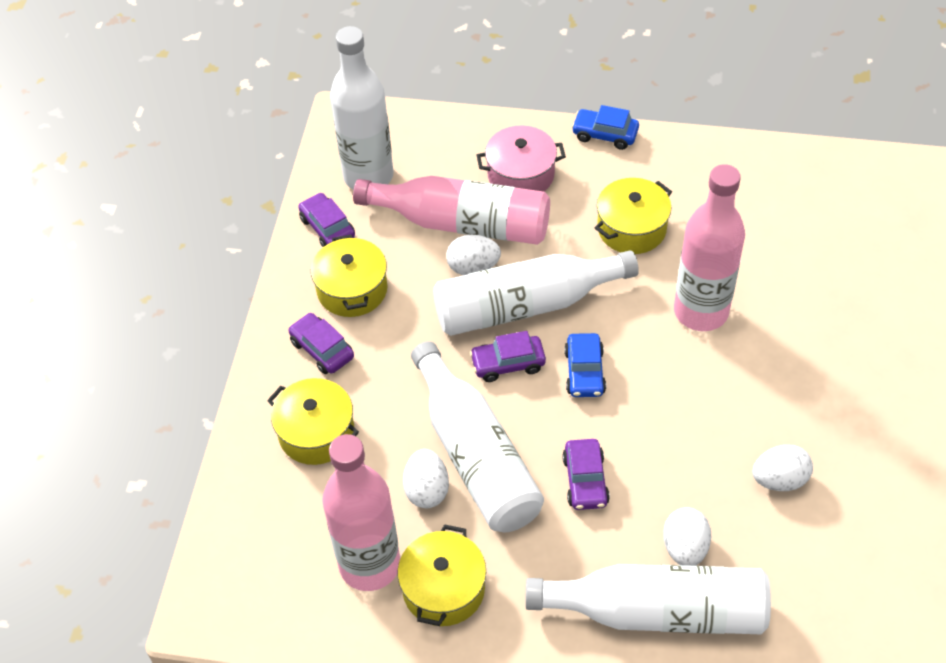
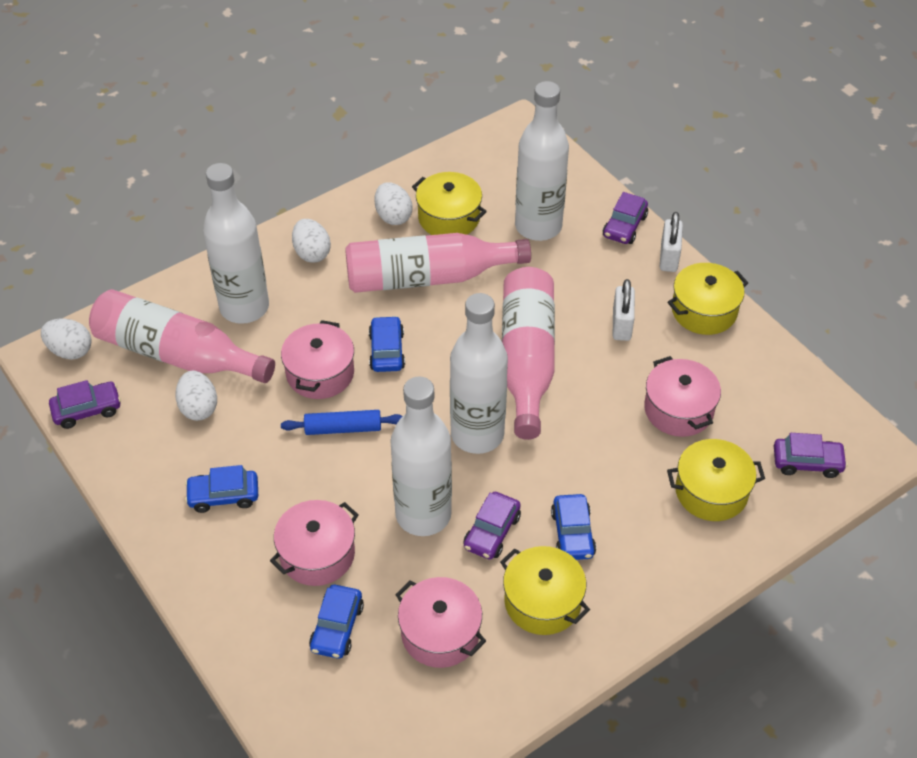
blue car: [564,333,606,397] [572,105,639,150] = 2 -> [185,465,258,513] [309,585,364,659] [369,316,405,372] [551,494,596,560] = 4
blue rolling pin: none = 0 -> [281,410,403,435] = 1
pink pot: [477,125,566,192] = 1 -> [270,500,359,586] [281,320,354,399] [395,577,486,668] [644,356,721,437] = 4
white padlock: none = 0 -> [613,279,635,341] [660,212,683,272] = 2

